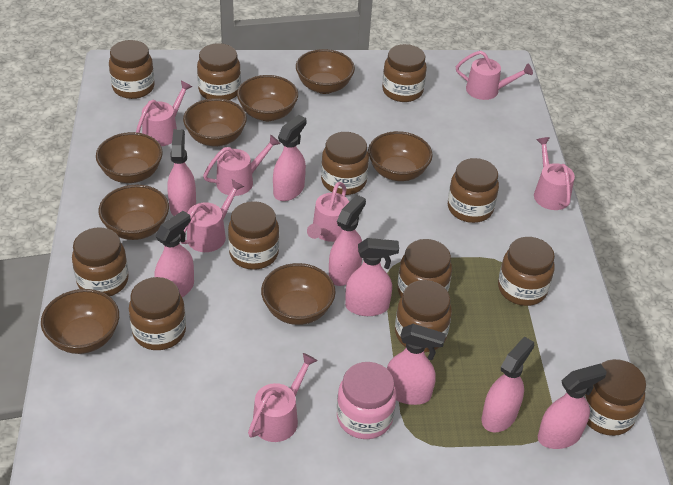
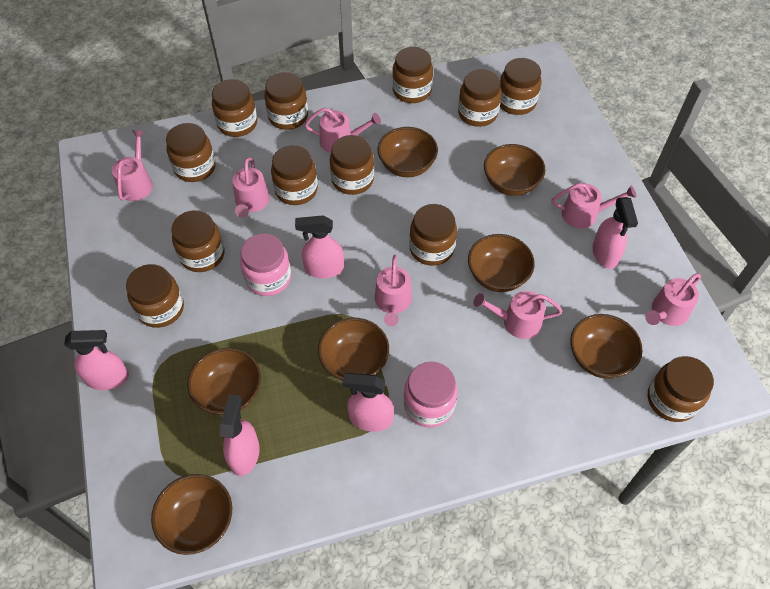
brown bowl: [41,289,119,354] [96,132,163,183] [99,185,169,240] [183,98,247,147] [237,75,298,121] [261,263,336,325] [296,49,355,94] [368,131,433,181] = 8 -> [151,474,232,555] [187,348,261,415] [318,318,389,381] [377,127,438,177] [468,234,535,292] [484,144,545,196] [570,314,642,379] = 7
pink jar: [337,362,396,439] = 1 -> [240,234,291,296] [404,361,458,428] = 2
pink spray bottle: [154,211,194,298] [167,129,196,216] [273,115,307,201] [329,195,366,286] [345,238,399,316] [387,324,446,405] [482,336,534,433] [538,363,607,449] = 8 -> [64,330,129,390] [220,394,260,476] [295,215,344,278] [342,373,394,432] [593,197,638,269] = 5

